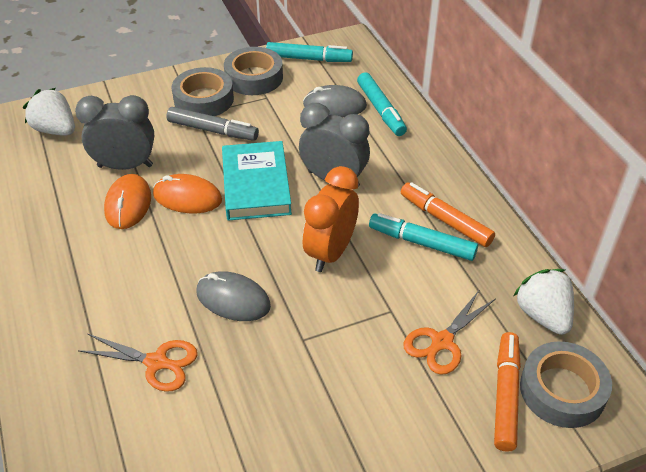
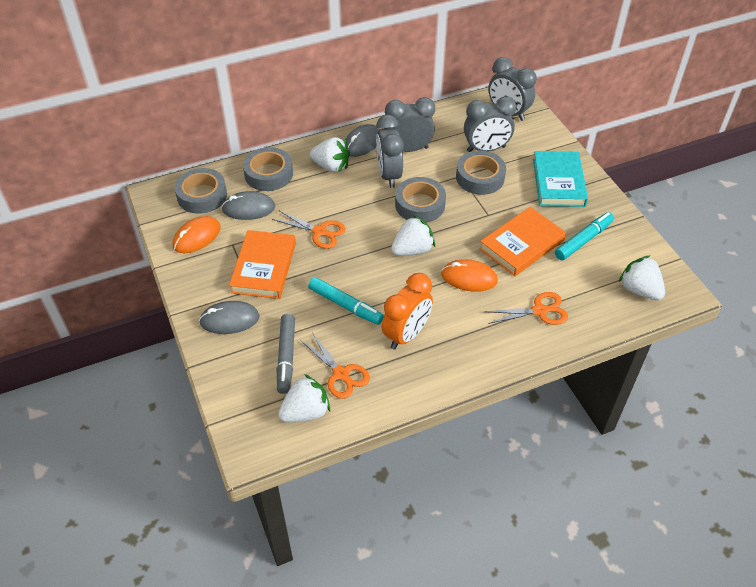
grey clock: [75,95,154,170] [299,103,370,187] = 2 -> [376,115,404,188] [384,97,435,152] [464,96,517,152] [488,57,537,121] = 4
grey mouse: [197,271,271,321] [303,85,367,117] = 2 -> [199,301,260,334] [222,191,275,220] [346,124,380,157] = 3
grey tape: [172,67,234,116] [224,47,283,95] [520,341,612,428] = 3 -> [174,168,227,214] [243,147,293,191] [395,177,446,223] [456,150,506,195] = 4
orange book: none = 0 -> [229,230,296,299] [479,207,566,276] = 2
orange marker: [401,182,495,247] [494,332,521,452] = 2 -> none = 0
orange scissors: [78,334,197,392] [403,289,495,375] = 2 -> [272,210,346,249] [300,333,370,399] [484,292,568,325] = 3
turquoise marker: [266,42,353,62] [357,72,407,136] [369,213,478,261] = 3 -> [308,277,384,325] [555,212,614,260] = 2
white strawberry: [23,88,75,136] [513,269,574,335] = 2 -> [278,374,330,422] [310,137,350,172] [391,215,435,256] [619,255,665,300] = 4

